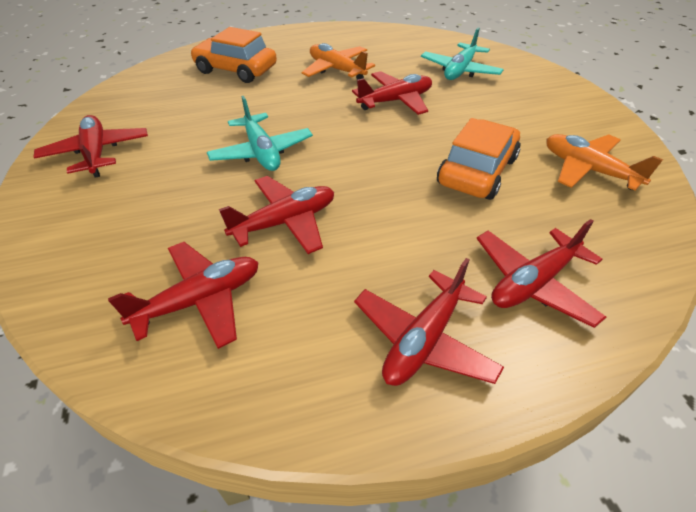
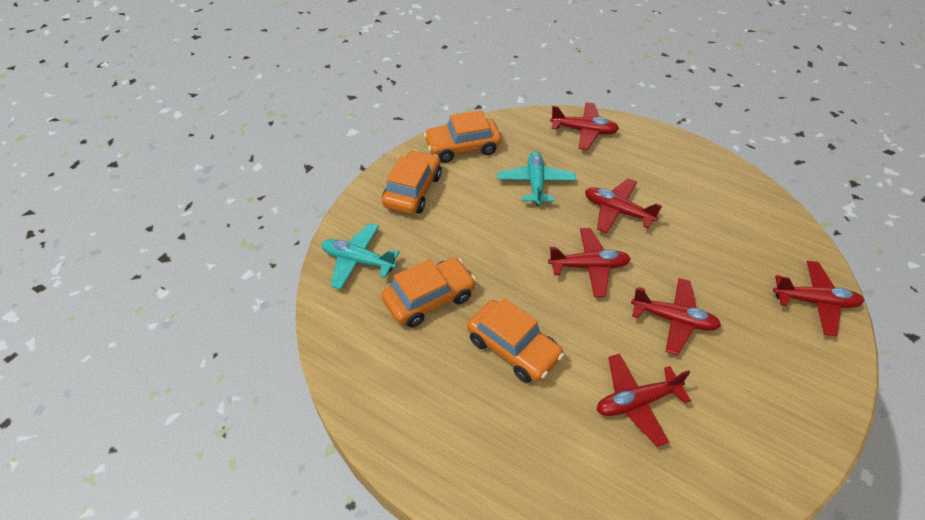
orange car: [190,27,277,83] [437,118,520,200] = 2 -> [381,257,476,328] [382,150,442,214] [424,110,501,163] [467,298,564,383] = 4
orange plane: [301,43,375,80] [546,134,663,191] = 2 -> none = 0

